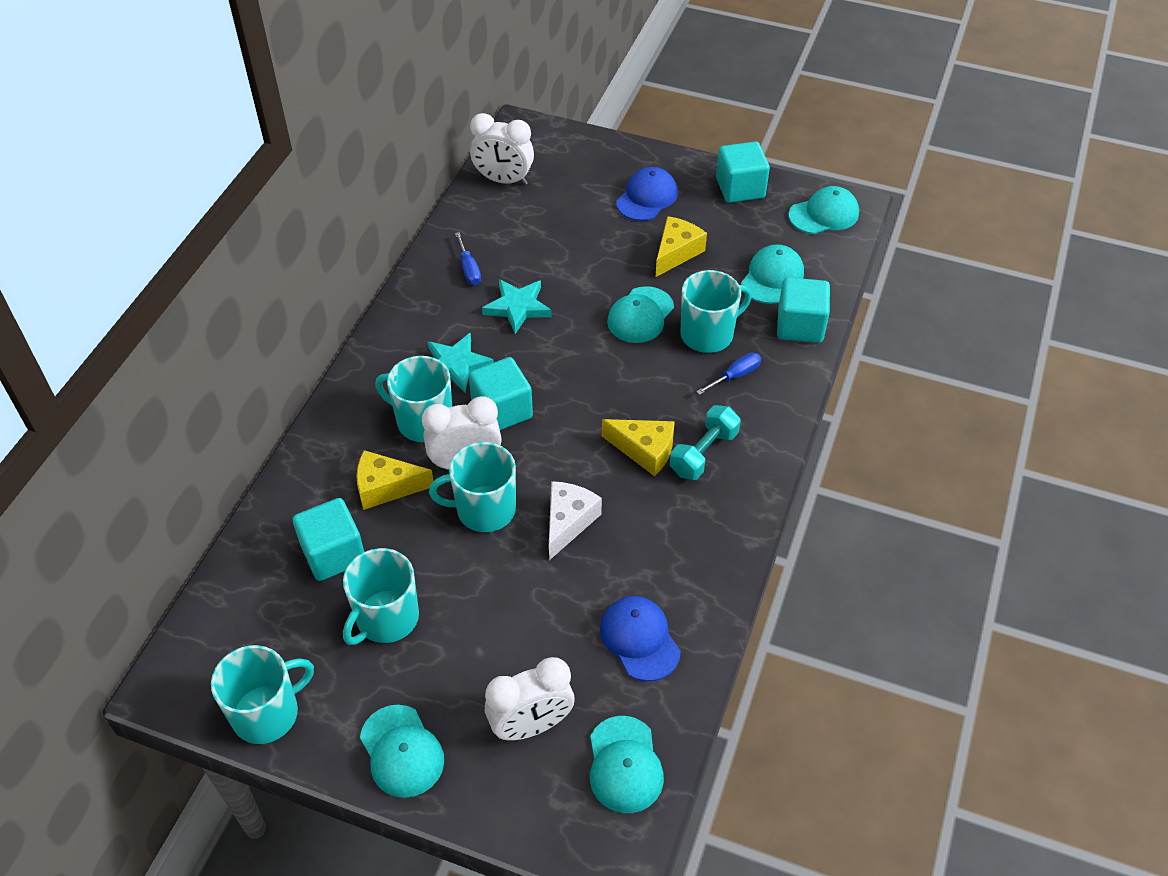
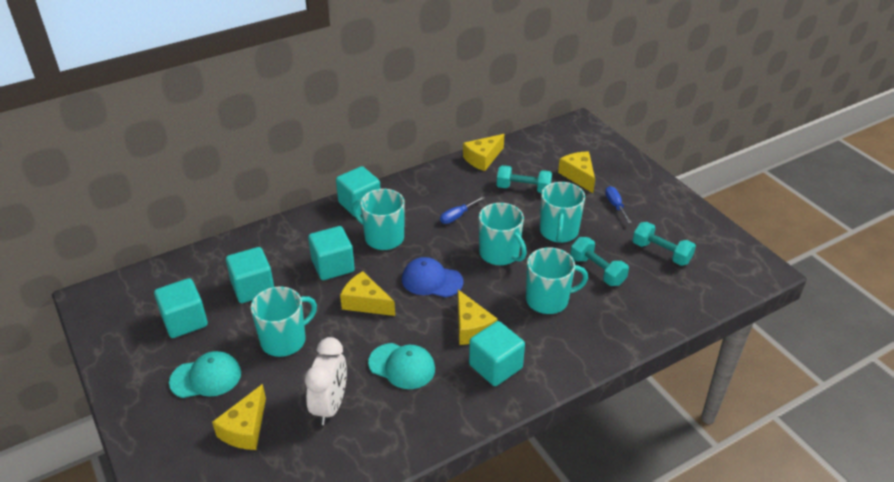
blue cap: [600,596,681,681] [616,167,678,221] = 2 -> [402,257,463,297] = 1
turquoise cap: [360,705,444,798] [590,716,664,813] [607,286,674,343] [741,244,804,304] [788,186,859,234] = 5 -> [169,351,241,398] [368,343,435,389] = 2
turquoise cube: [293,498,364,581] [469,357,533,430] [716,141,770,203] [777,277,830,343] = 4 -> [154,278,208,338] [226,247,274,303] [308,226,355,280] [336,166,381,217] [469,321,525,386] = 5
turquoise dumbbell: [670,405,741,480] = 1 -> [497,165,552,193] [570,237,629,286] [632,222,696,266] = 3
turquoise star: [428,333,494,393] [482,279,552,334] = 2 -> none = 0
white cheese: [549,481,602,560] = 1 -> none = 0
white clock: [422,396,502,470] [470,113,534,185] [485,657,574,741] = 3 -> [305,337,347,425] = 1
yellow cheese: [356,450,434,510] [602,419,675,476] [656,216,707,277] = 3 -> [212,384,266,450] [340,271,395,316] [458,290,498,345] [463,134,504,171] [558,151,595,193] = 5

